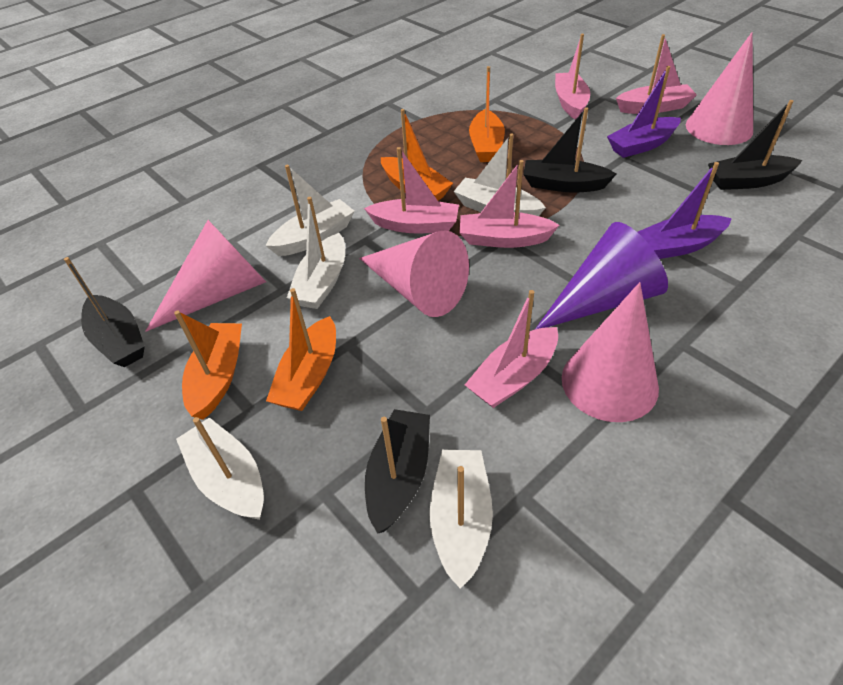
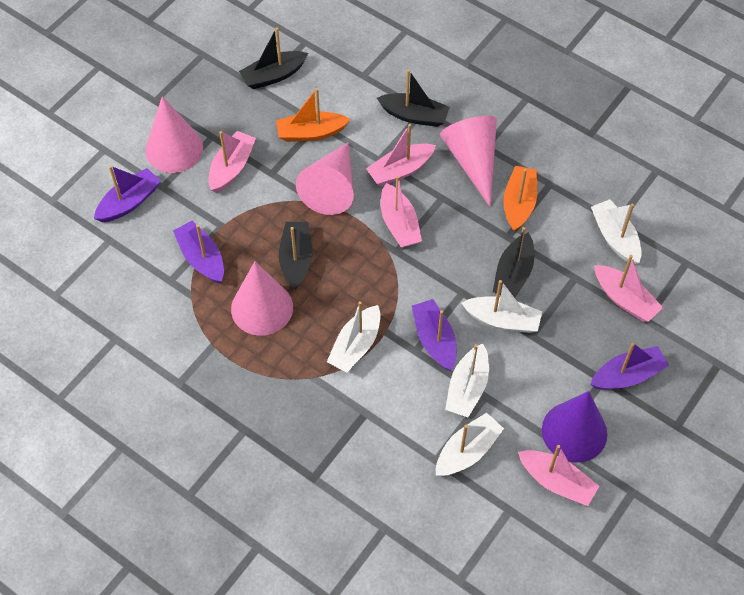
orange boat: [174,310,242,420] [266,288,336,411] [381,109,453,201] [469,66,505,162] = 4 -> [276,88,350,142] [503,166,537,231] = 2
purple boat: [607,66,681,158] [638,162,732,259] = 2 -> [94,165,161,222] [173,220,224,283] [412,299,456,371] [590,343,669,390] = 4

